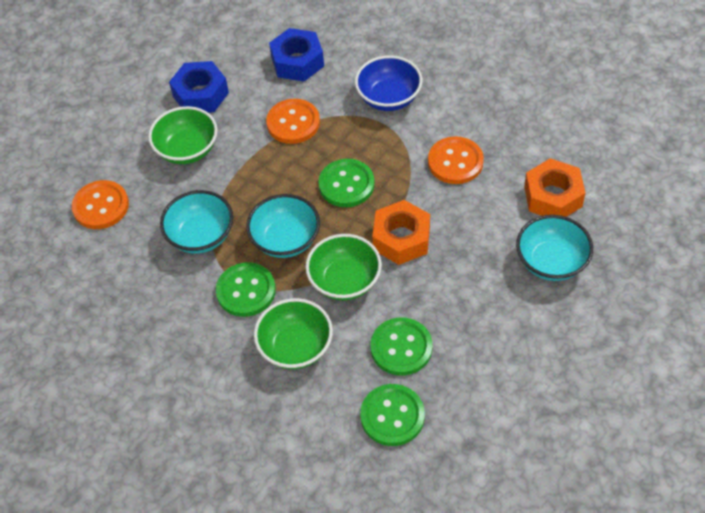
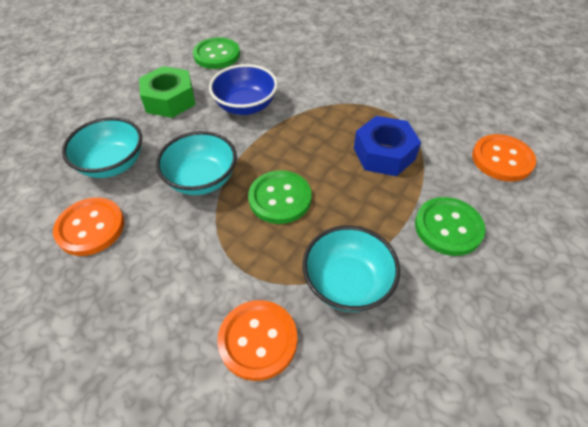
blue nut: [169,61,229,113] [269,28,324,82] = 2 -> [354,116,421,176] = 1
green bowl: [148,106,218,164] [254,298,333,369] [305,234,382,300] = 3 -> none = 0
green button: [216,262,276,317] [318,159,375,207] [360,384,425,446] [371,317,432,376] = 4 -> [193,37,240,69] [248,170,312,224] [415,197,485,256] = 3
green nut: none = 0 -> [139,66,195,118] = 1
orange nut: [372,200,430,265] [524,158,586,217] = 2 -> none = 0

